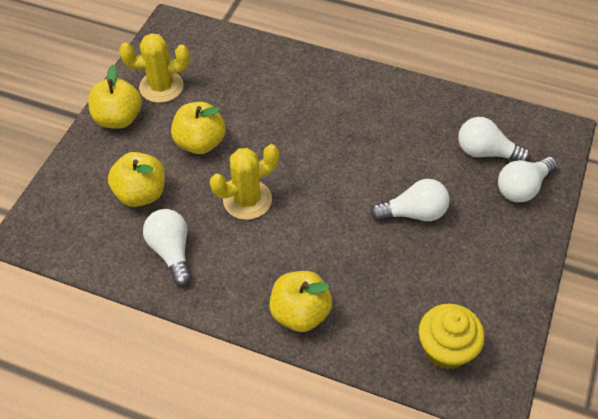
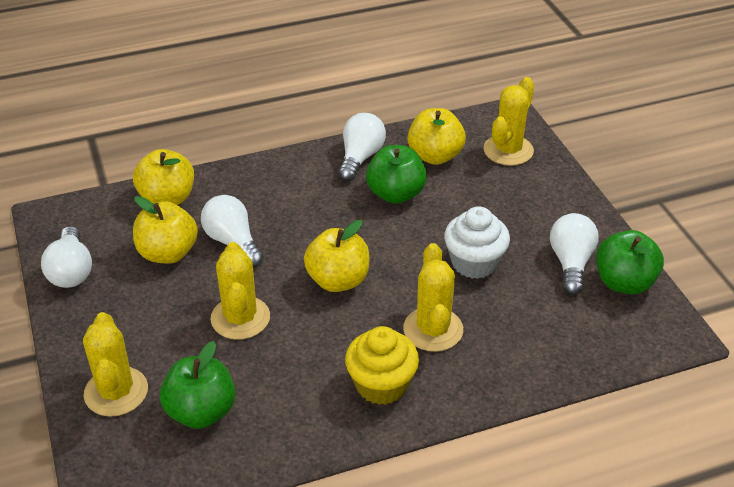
green apple: none = 0 -> [160,341,236,429] [366,145,427,204] [596,230,664,294] = 3
white cupcake: none = 0 -> [444,206,510,279] = 1
yellow cactus: [119,33,190,103] [210,144,279,220] = 2 -> [83,312,148,417] [211,242,270,340] [403,243,463,352] [483,77,534,166] = 4

